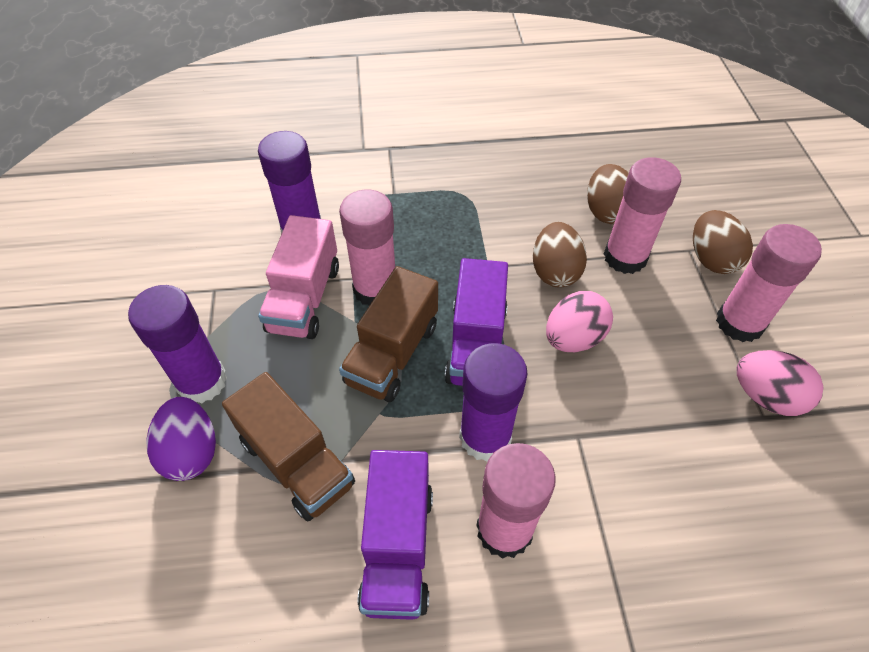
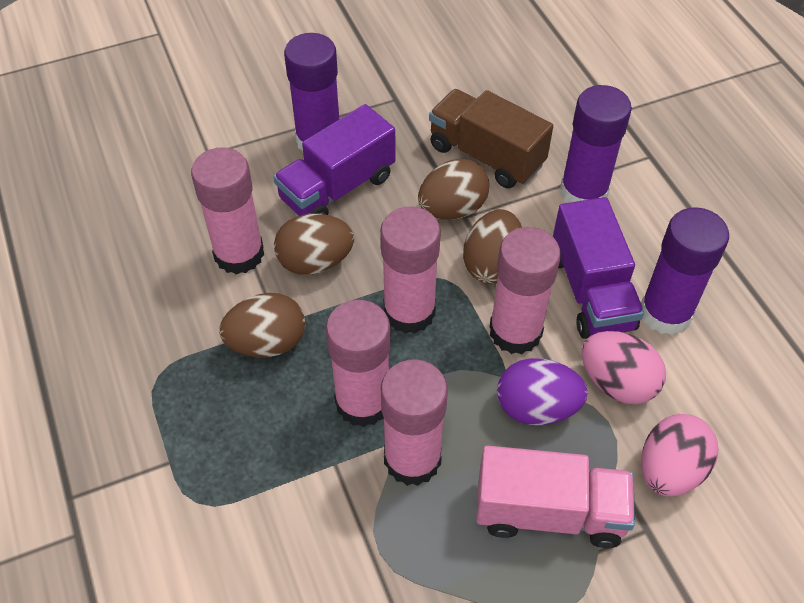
brown egg: [533,222,587,288] [587,164,629,224] [693,210,753,274] = 3 -> [219,293,305,357] [274,214,354,275] [418,159,490,220] [463,209,522,284] = 4
brown truck: [222,372,355,521] [339,266,438,402] = 2 -> [429,89,553,188] = 1
pink glue stick: [339,189,395,306] [476,443,556,559] [604,157,681,274] [716,224,822,342] = 4 -> [191,147,264,274] [326,300,391,427] [380,206,441,334] [380,359,448,486] [490,227,561,354] = 5

